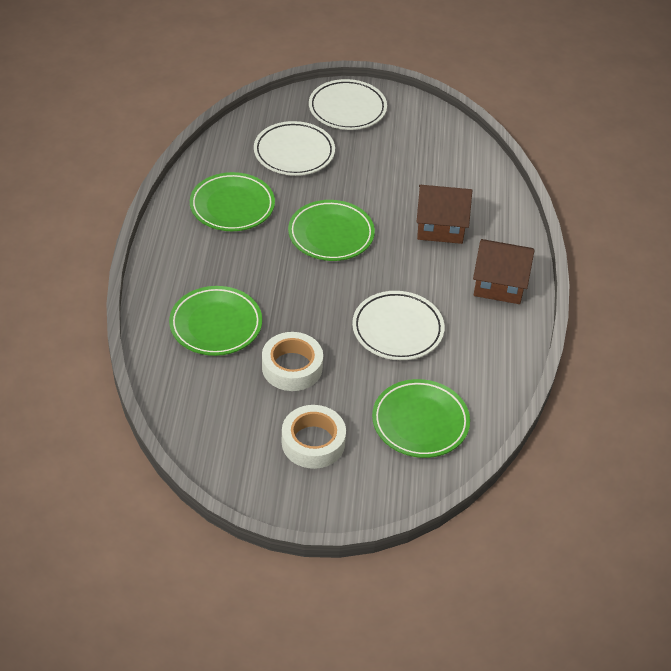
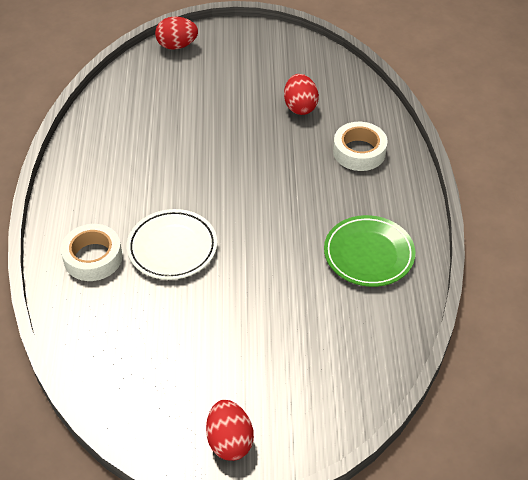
brown house: [417,185,472,244] [473,239,534,304] = 2 -> none = 0
green plate: [169,286,262,356] [190,172,275,231] [288,200,375,261] [372,379,470,458] = 4 -> [324,215,415,287] = 1
red egg: none = 0 -> [155,16,198,50] [206,400,254,461] [284,74,319,115] = 3
white plate: [254,121,335,176] [309,79,387,130] [352,291,444,360] = 3 -> [127,209,217,280] = 1

